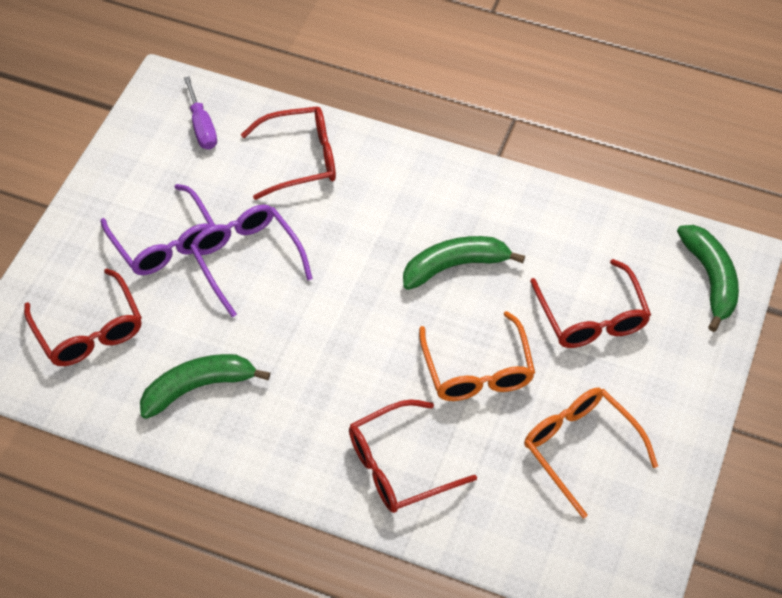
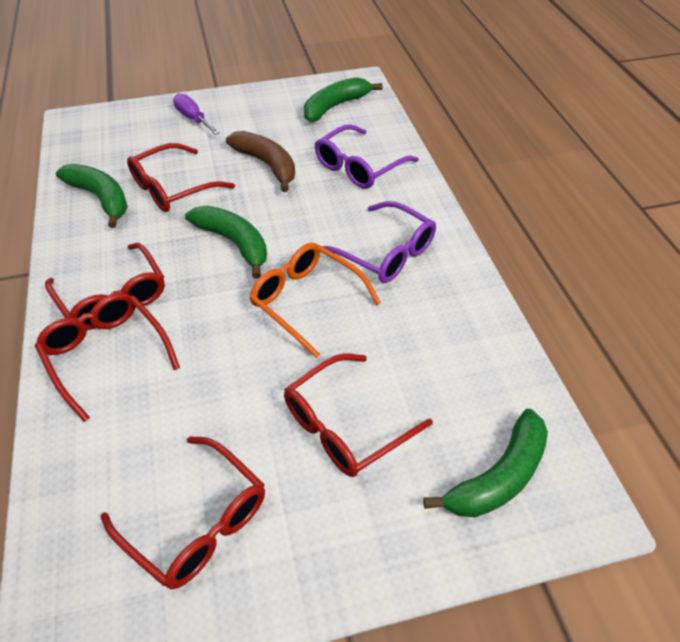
brown banana: none = 0 -> [226,131,295,192] = 1
green banana: [140,354,270,419] [403,236,525,290] [677,225,739,332] = 3 -> [56,164,128,228] [185,206,267,279] [304,77,382,122] [423,409,548,517] = 4
orange glasses: [419,311,535,401] [524,388,658,518] = 2 -> [249,243,381,358] = 1
red glasses: [24,268,142,366] [241,107,336,200] [349,400,477,513] [530,259,651,348] = 4 -> [35,293,180,422] [45,243,165,330] [101,437,265,590] [127,143,235,212] [284,353,433,477] = 5

